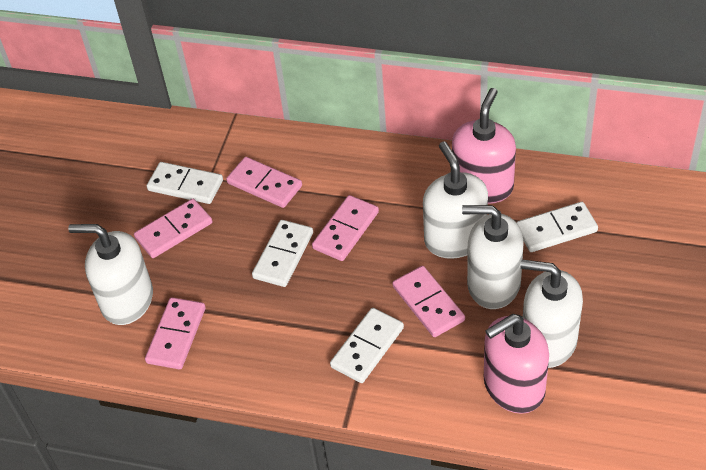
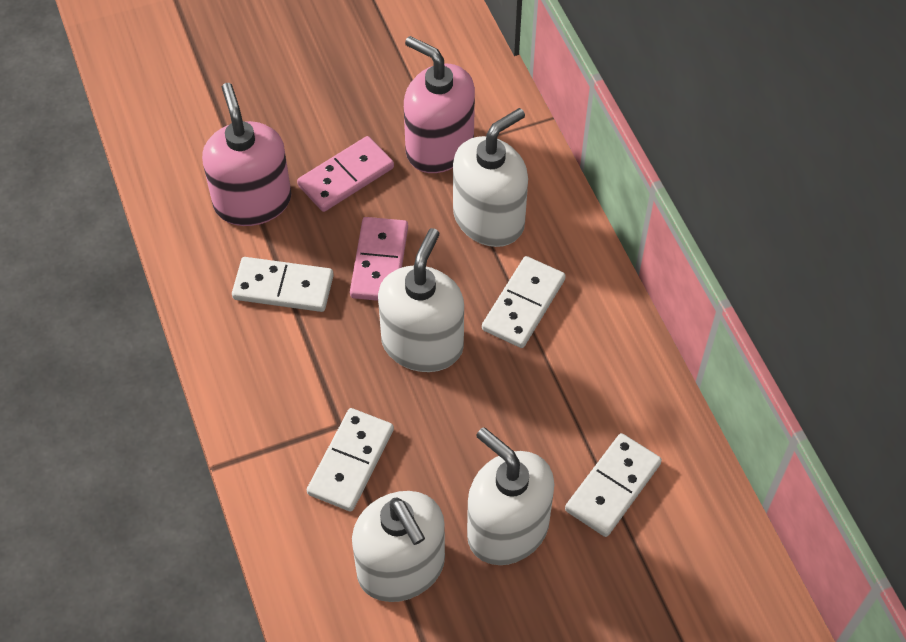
pink domino: [134,199,212,258] [145,297,206,369] [226,157,302,208] [312,195,379,261] [393,266,465,337] = 5 -> [297,136,394,212] [350,217,408,301] = 2

